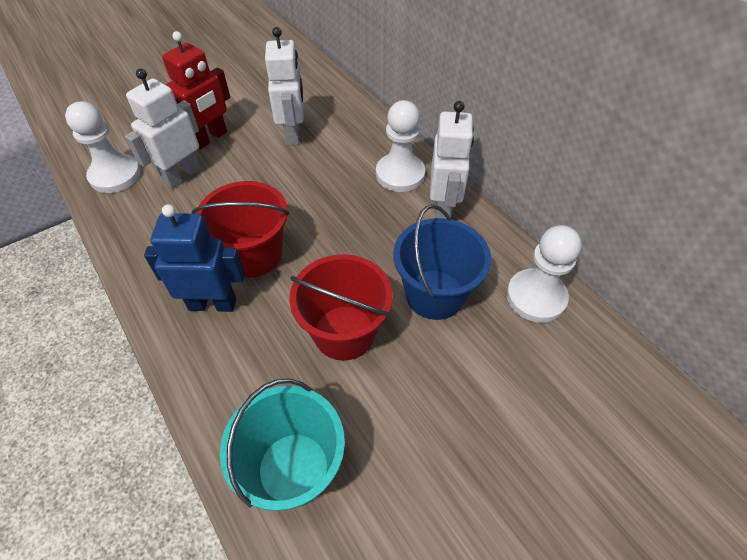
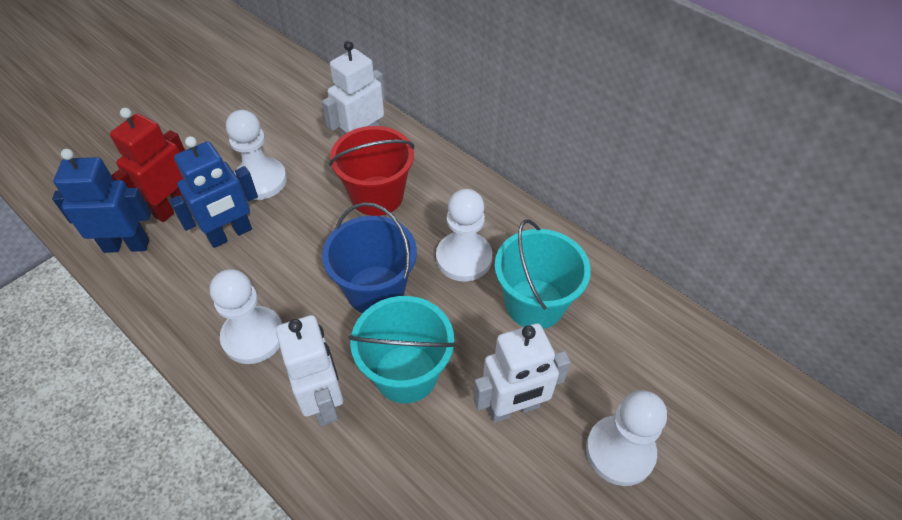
blue robot: [144,204,245,312] = 1 -> [52,149,151,253] [170,136,258,248] = 2
red bucket: [192,181,289,278] [289,254,393,361] = 2 -> [329,126,414,216] = 1
turquoise bucket: [220,378,345,511] = 1 -> [348,296,456,403] [495,219,591,329] = 2
white pawn: [65,101,141,193] [376,100,425,192] [506,225,582,323] = 3 -> [210,269,282,364] [226,110,287,200] [436,189,492,282] [586,390,667,486] = 4

